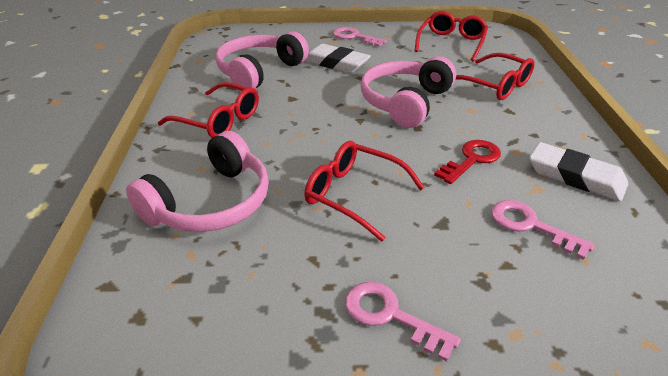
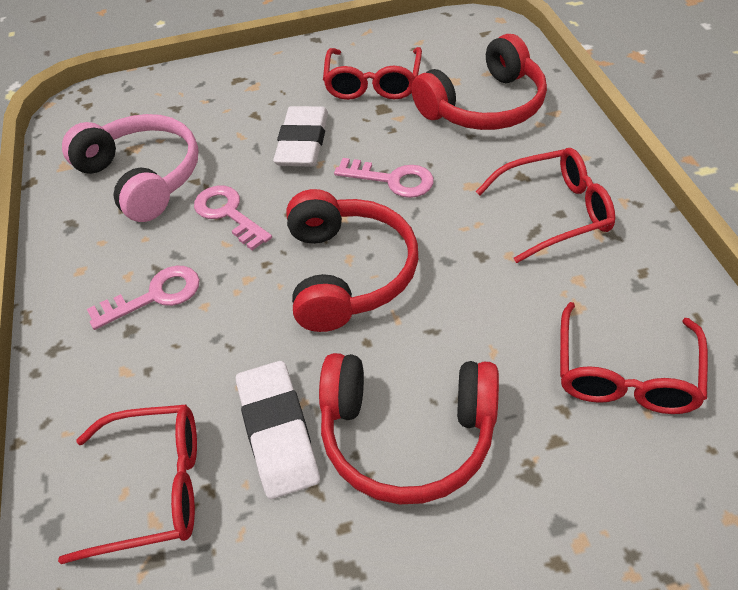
pink headphones: [126,131,269,232] [215,31,309,89] [361,56,456,128] = 3 -> [62,114,198,222] = 1
red headphones: none = 0 -> [286,189,418,332] [319,353,499,504] [411,34,547,130] = 3
red key: [434,140,501,184] = 1 -> none = 0

